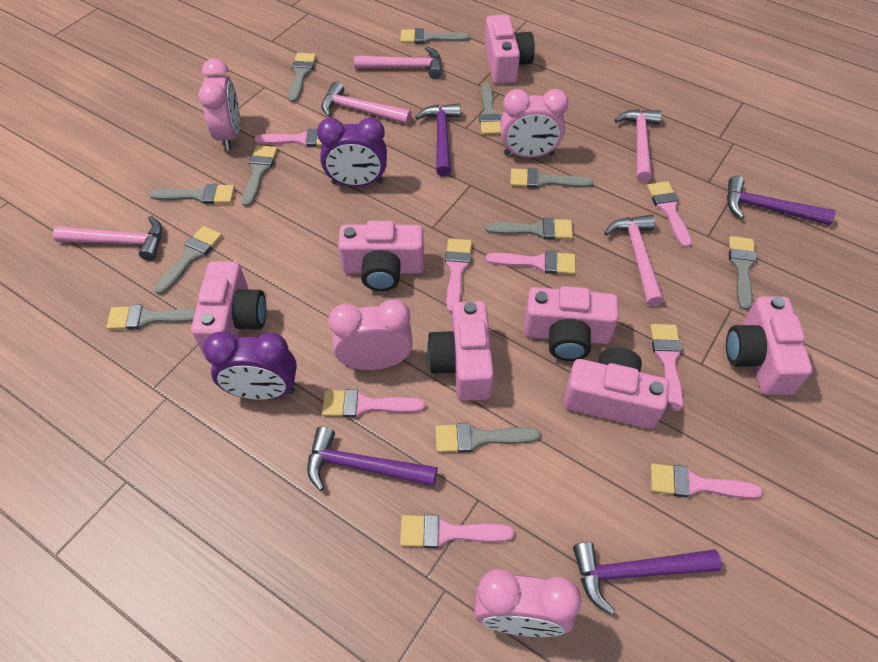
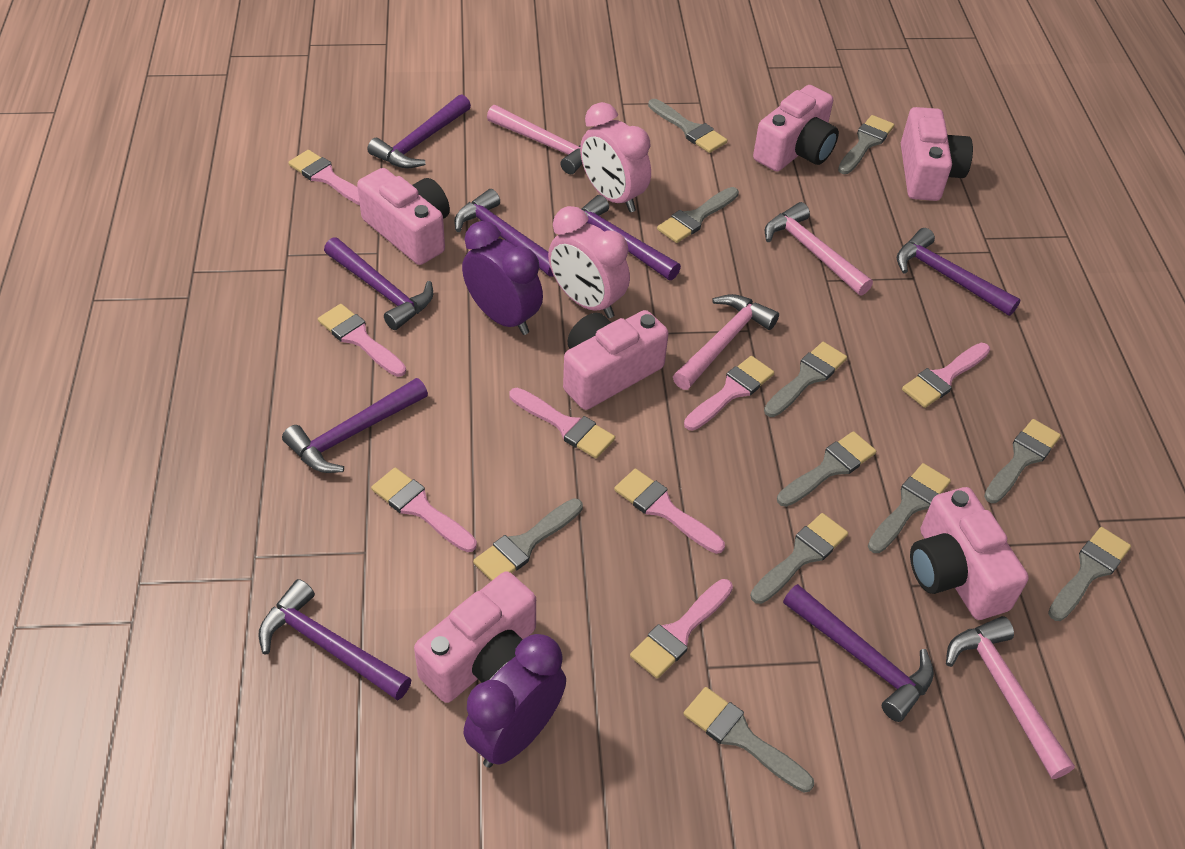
pink camera: [191,261,266,354] [338,221,424,291] [427,301,494,401] [485,15,535,84] [524,286,619,361] [563,347,669,429] [726,297,812,395] = 7 -> [357,168,450,265] [414,571,536,703] [563,310,669,410] [753,85,839,171] [901,107,973,201] [910,487,1029,620] = 6
pink clock: [198,58,240,150] [328,299,413,370] [475,569,582,637] [500,89,569,158] = 4 -> [548,206,630,318] [580,102,651,212] = 2
pink hammer: [53,216,162,261] [321,81,412,124] [354,46,442,79] [605,215,664,306] [615,109,662,182] = 5 -> [487,105,582,174] [673,294,779,390] [765,202,873,296] [946,616,1075,779] = 4
purple hammer: [307,426,437,491] [415,104,461,177] [573,542,722,615] [727,176,836,225] = 4 -> [258,579,412,701] [282,378,428,473] [324,237,433,330] [368,94,471,168] [454,189,554,277] [581,195,681,280] [783,584,934,722] [897,228,1021,316] = 8

